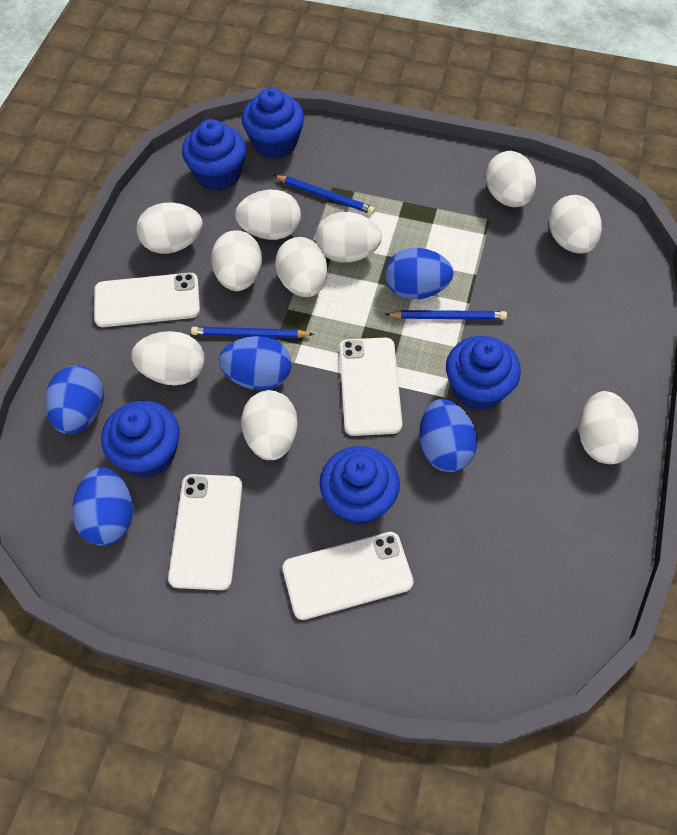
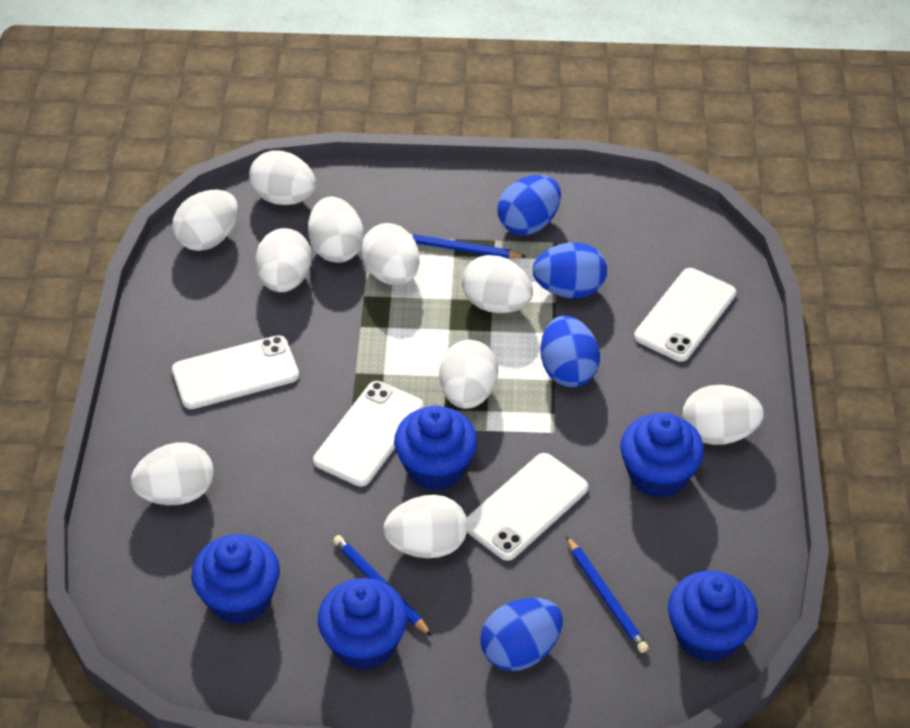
blue egg: [45,365,104,434] [72,467,134,546] [219,336,291,391] [385,248,454,299] [419,399,477,472] = 5 -> [480,598,563,671] [498,175,561,235] [533,242,607,298] [541,315,600,387] = 4

